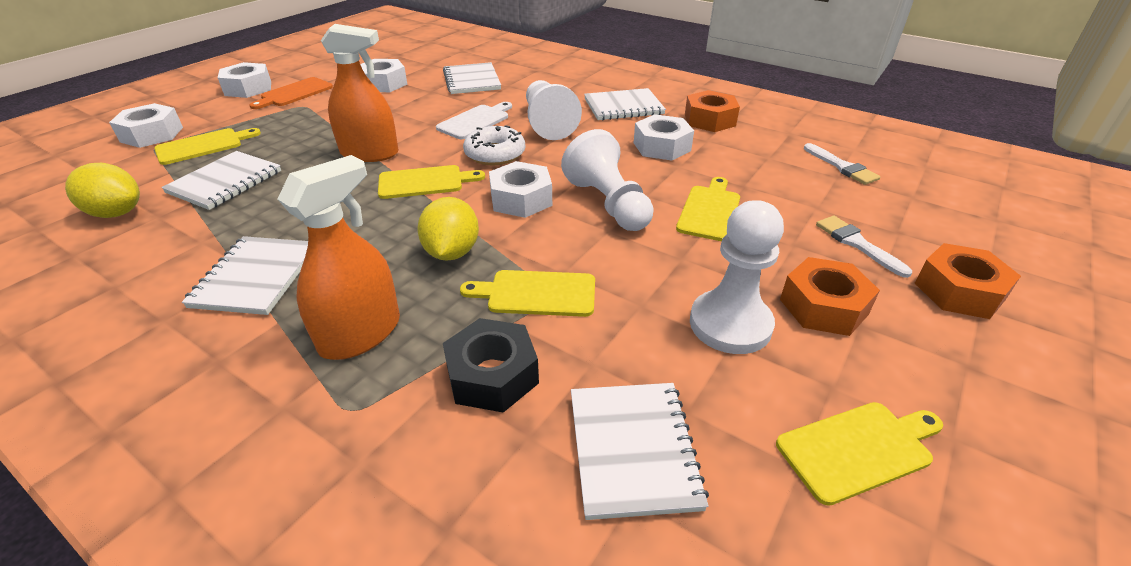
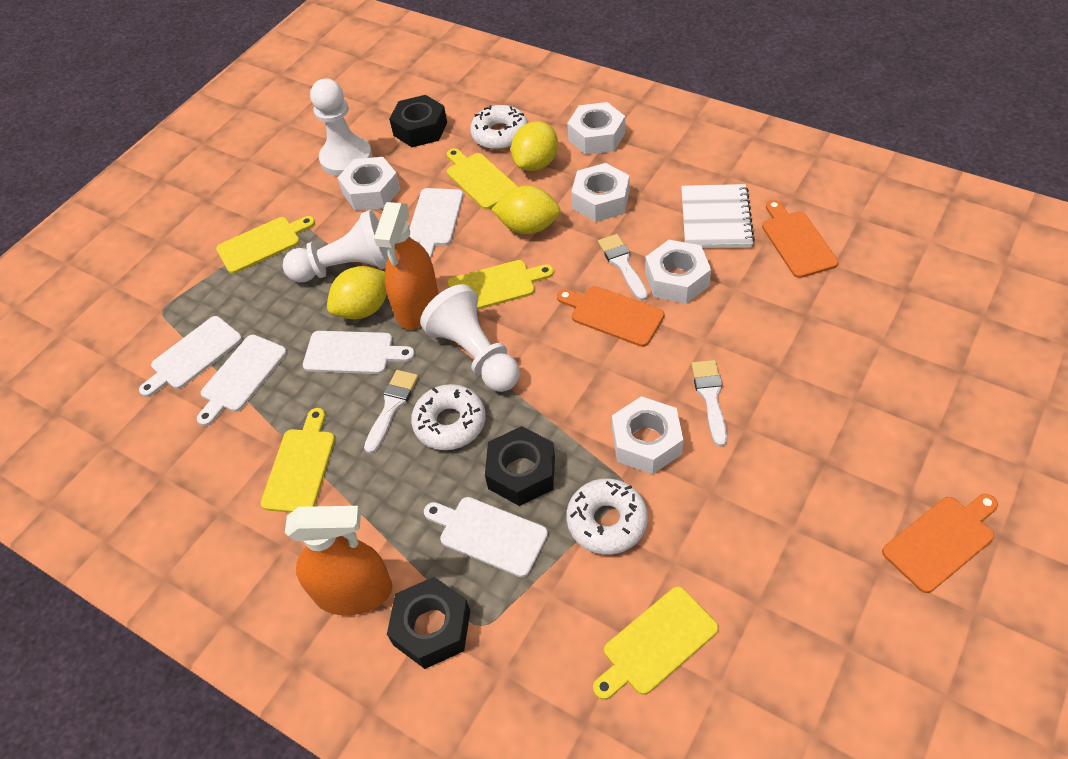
black nut: [443,318,539,413] = 1 -> [387,577,470,669] [389,95,447,147] [485,426,555,506] = 3
orange cutting board: [249,77,333,109] = 1 -> [557,286,664,347] [762,200,838,278] [882,494,998,593] = 3
orange nut: [685,90,740,132] [780,257,880,336] [915,243,1021,319] = 3 -> none = 0
white brush: [804,143,880,185] [816,216,912,278] = 2 -> [364,370,418,454] [598,234,648,301] [691,360,727,447] = 3
white cutting board: [436,102,512,139] = 1 -> [139,316,242,397] [197,335,287,426] [303,331,415,374] [409,188,463,259] [424,497,548,577] = 5
white donut: [463,125,525,165] = 1 -> [411,384,486,450] [470,105,528,150] [566,479,648,555] = 3
white notebook: [161,151,281,210] [182,236,308,315] [443,62,501,94] [571,383,709,520] [584,88,666,120] = 5 -> [681,184,755,248] = 1
yellow lemon: [65,163,140,218] [417,197,479,261] = 2 -> [327,266,387,319] [491,185,561,234] [511,121,558,171] = 3

